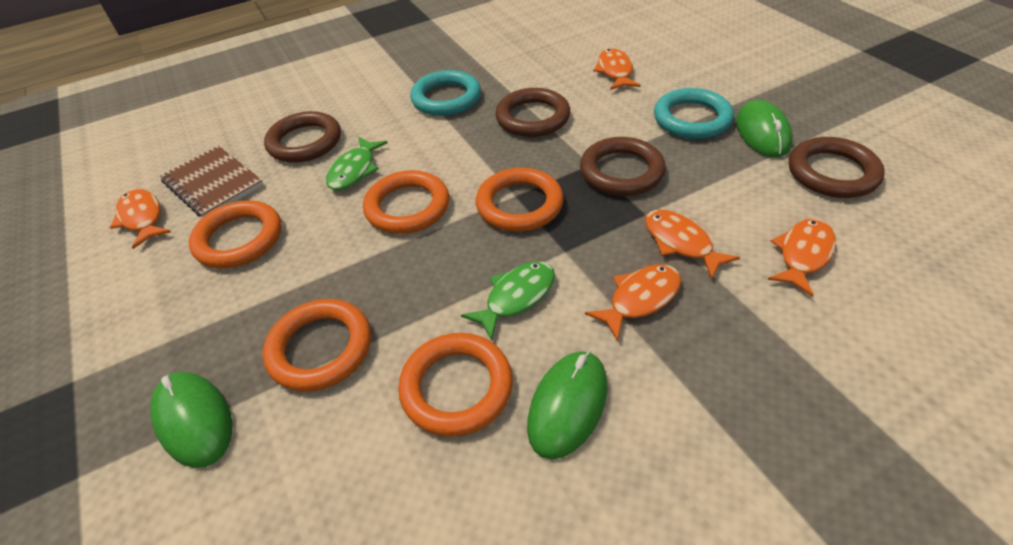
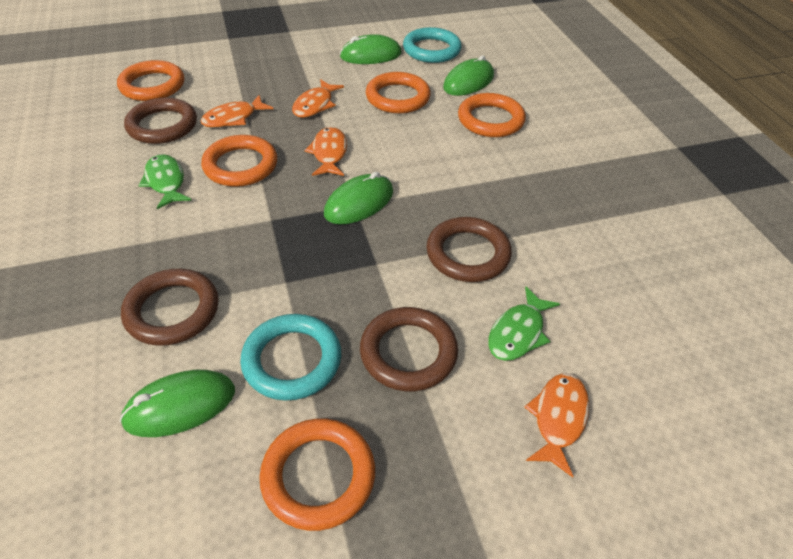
brown notebook: [160,146,264,217] = 1 -> none = 0
green mouse: [150,372,232,468] [527,351,607,460] [736,100,793,158] = 3 -> [120,370,235,437] [324,172,393,224] [340,34,401,64] [443,55,494,96] = 4
orange fish: [110,189,171,249] [585,264,681,341] [593,48,640,90] [645,210,740,280] [768,219,836,297] = 5 -> [200,95,273,128] [292,79,344,118] [304,127,347,176] [525,373,589,477] = 4

